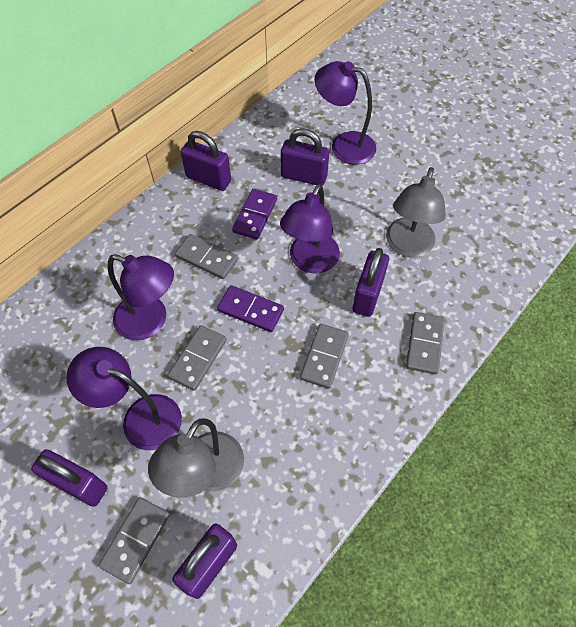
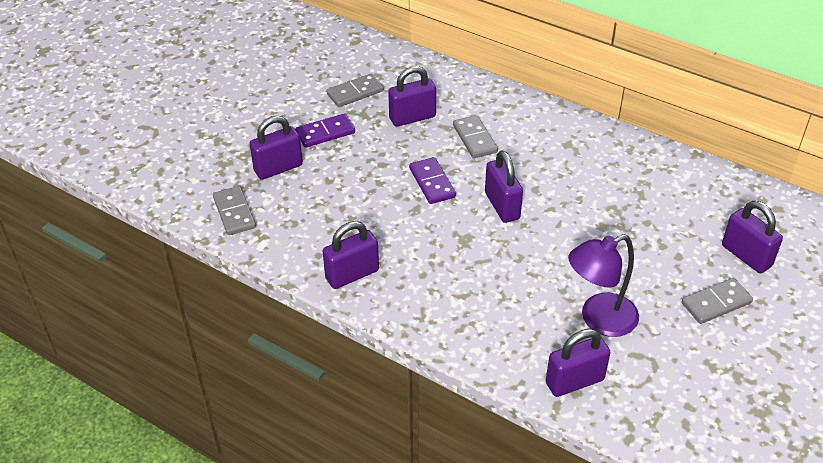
grey domino: [99,497,170,584] [167,325,227,391] [175,234,238,279] [300,324,349,389] [406,312,445,375] = 5 -> [213,186,256,235] [327,73,384,107] [453,115,498,158] [682,278,753,324] = 4
grey lamp: [148,418,244,498] [386,167,446,257] = 2 -> none = 0
purple lamp: [66,347,182,450] [107,254,174,340] [280,184,340,273] [314,61,376,164] = 4 -> [568,234,639,337] = 1
purple padlock: [31,449,108,507] [172,524,237,599] [181,131,231,191] [281,128,329,186] [353,248,389,317] = 5 -> [249,116,303,180] [323,221,379,289] [388,66,436,127] [485,151,523,223] [546,329,611,397] [722,201,783,273] = 6

